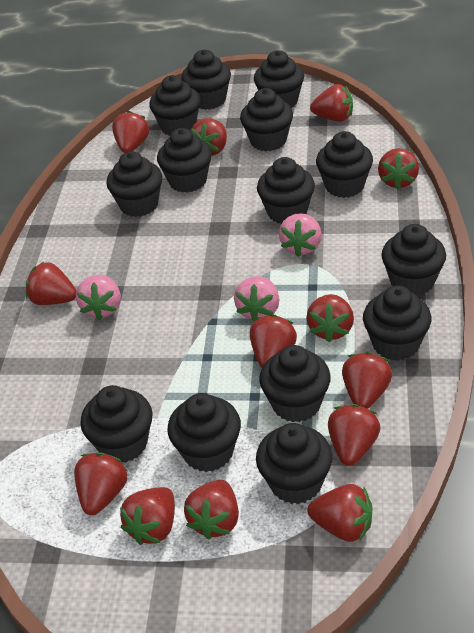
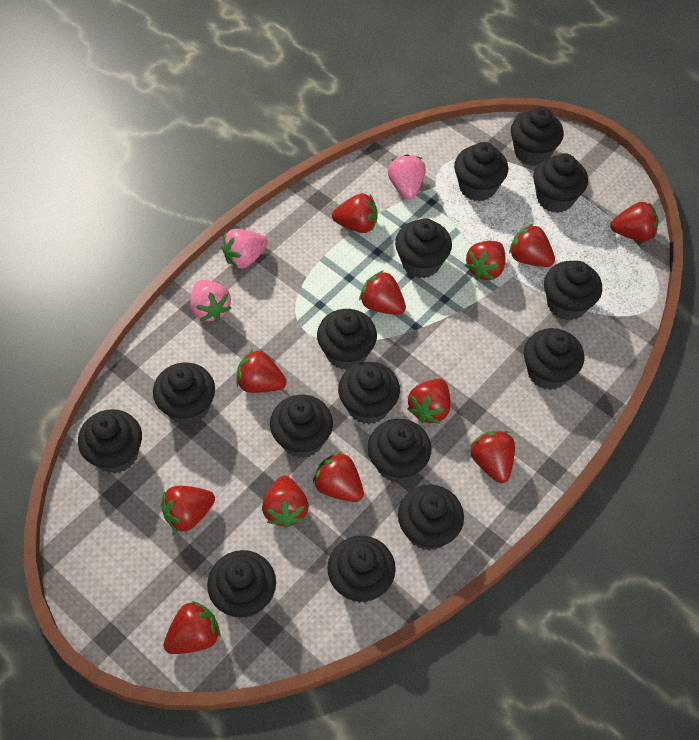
black cupcake: [80,385,153,463] [106,151,163,217] [149,75,201,136] [157,128,212,193] [167,393,241,472] [181,50,231,110] [240,88,293,151] [254,50,304,108] [256,423,333,504] [257,157,315,224] [259,345,331,422] [316,131,373,198] [363,285,431,361] [381,224,446,296] = 14 -> [78,409,142,474] [153,362,215,425] [207,550,276,618] [270,394,333,458] [317,309,377,370] [327,535,396,603] [338,362,400,424] [368,419,432,483] [395,218,452,278] [398,485,464,551] [454,142,508,201] [511,107,564,166] [524,328,584,390] [533,153,588,213] [544,261,602,320] = 15
red strawberry: [26,262,76,305] [74,452,127,515] [112,111,149,153] [120,487,175,545] [184,480,239,540] [191,118,227,156] [250,314,297,368] [306,294,354,342] [308,484,373,542] [310,84,353,122] [328,404,381,466] [342,352,392,409] [378,148,419,190] = 13 -> [161,486,215,533] [163,601,221,654] [236,349,287,393] [262,476,309,528] [313,452,364,502] [332,193,378,233] [359,270,406,315] [407,379,450,424] [465,241,505,280] [471,431,515,483] [509,224,555,267] [610,202,658,241] = 12

